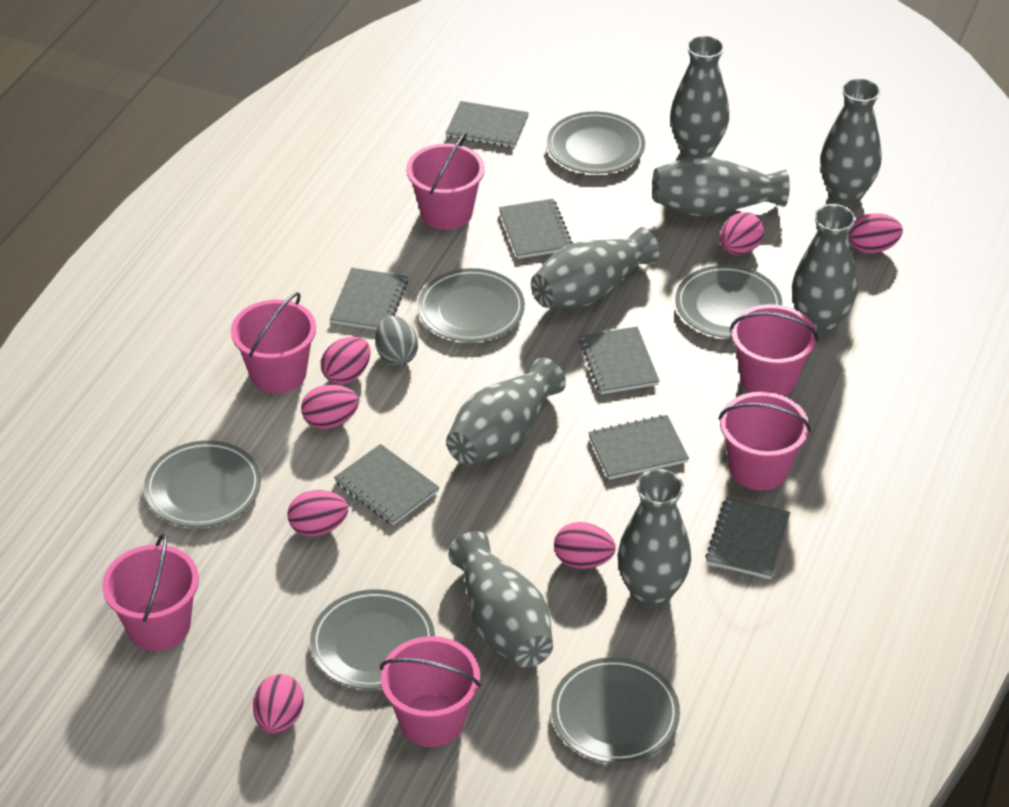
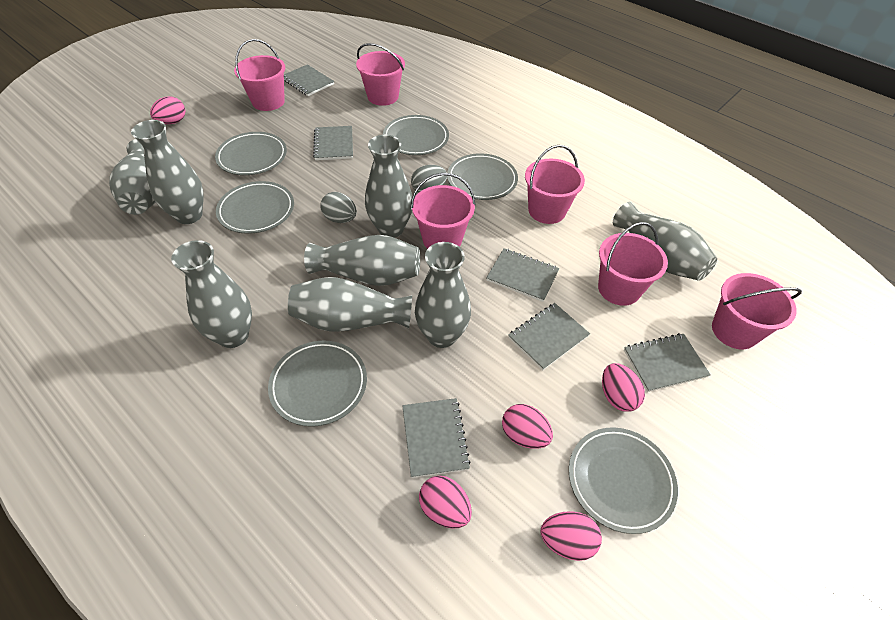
grey egg: [375,316,418,366] = 1 -> [321,192,357,223] [411,165,447,193] = 2
grey notebook: [330,268,408,330] [334,444,440,525] [446,101,529,148] [499,199,573,259] [579,327,660,394] [588,415,689,480] [705,497,790,579] = 7 -> [284,64,334,96] [313,126,353,160] [402,398,471,478] [486,248,559,302] [508,303,590,370] [624,333,711,392] = 6
pink egg: [253,674,304,734] [287,490,348,537] [301,385,359,429] [321,336,370,385] [554,522,616,569] [720,212,764,255] [849,213,903,254] = 7 -> [150,96,186,124] [419,476,472,529] [502,404,553,449] [541,511,602,561] [602,363,645,412] = 5

